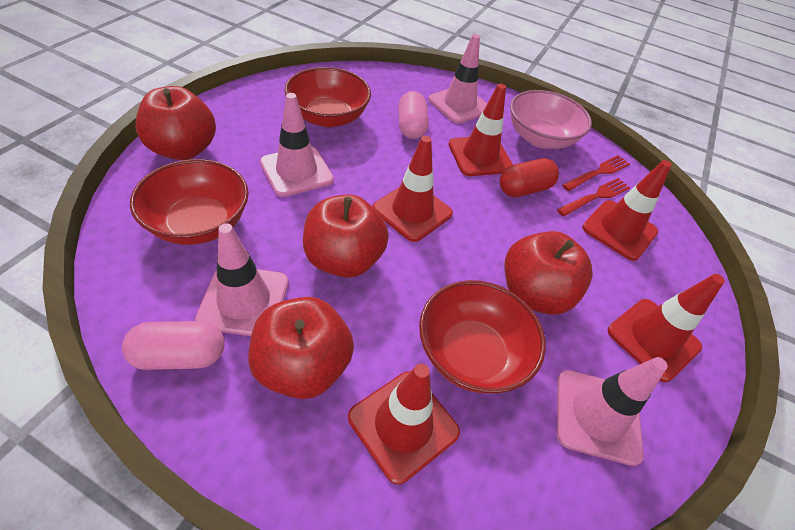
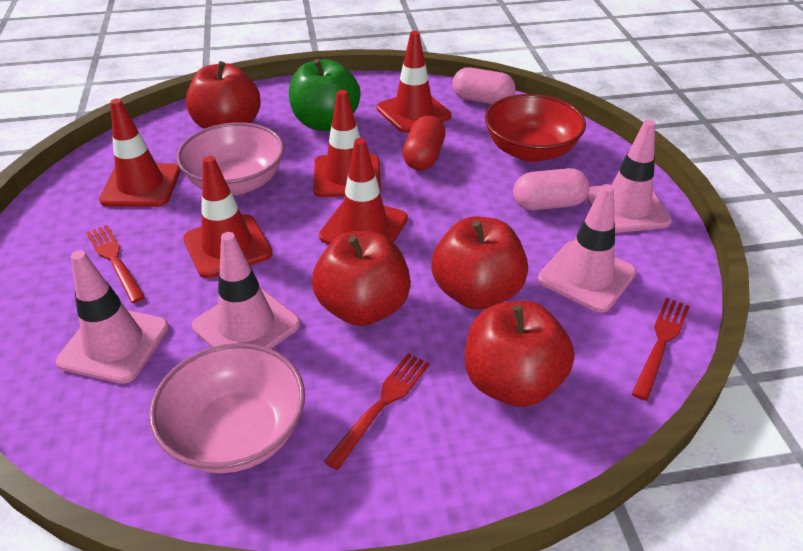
green apple: none = 0 -> [289,59,360,131] = 1
pink bowl: [510,90,592,149] = 1 -> [149,343,305,473] [176,122,284,195] = 2
red bowl: [130,159,249,245] [284,67,371,127] [419,280,546,393] = 3 -> [485,94,586,162] = 1
red fork: [557,178,631,216] [562,155,630,191] = 2 -> [86,225,145,303] [324,353,430,470] [632,298,690,401] = 3

